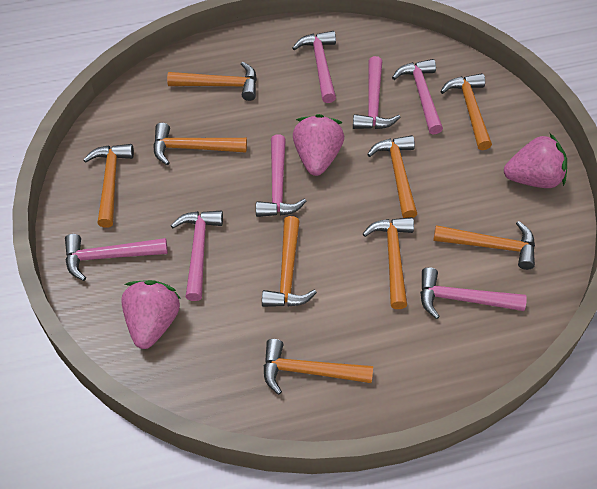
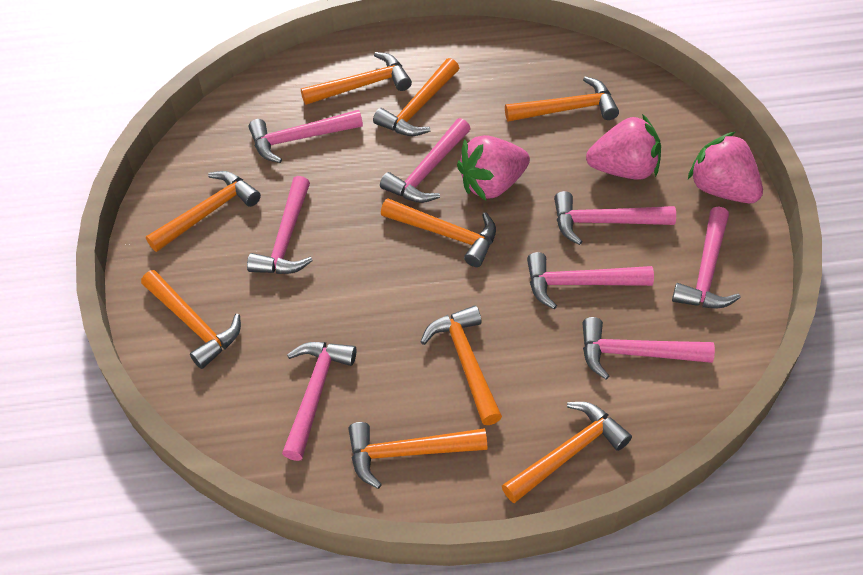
pink hammer: [65,234,168,281] [171,211,223,301] [256,134,306,217] [293,31,336,103] [353,56,401,129] [392,59,443,135] [420,267,527,319] = 7 -> [247,176,313,274] [249,110,363,163] [282,342,356,461] [380,118,471,203] [527,252,654,309] [554,191,676,245] [582,317,715,379] [672,206,741,308] = 8

